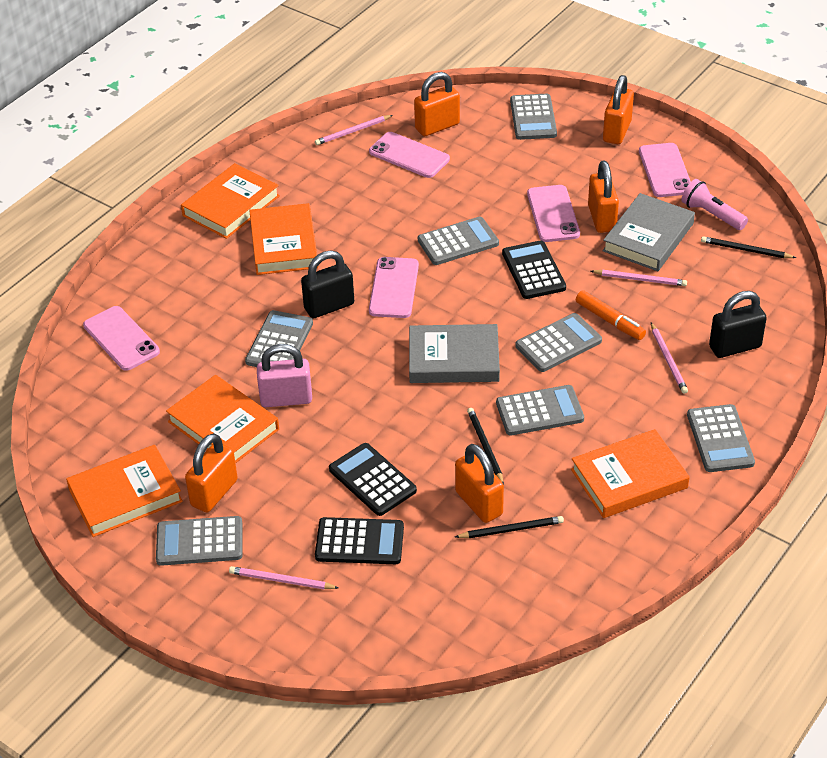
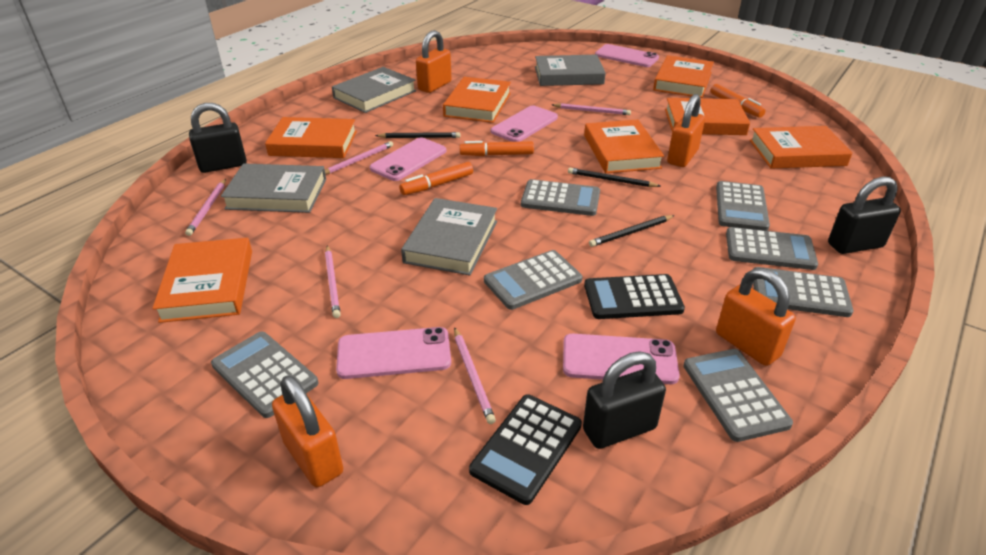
black calculator: [315,517,404,564] [329,443,417,516] [502,240,566,299] = 3 -> [469,394,582,505] [584,274,685,319] = 2
black padlock: [301,251,354,318] [709,291,767,358] = 2 -> [189,103,247,173] [583,351,666,449] [828,176,901,254] = 3
grey book: [409,324,500,383] [603,193,695,271] = 2 -> [221,163,326,213] [332,67,416,113] [401,198,497,275] [535,55,606,86] = 4
orange book: [66,445,183,537] [166,375,279,463] [181,163,280,239] [249,203,318,275] [571,429,690,518] = 5 -> [152,238,252,323] [265,117,357,158] [443,77,511,123] [584,119,664,173] [653,55,714,98] [665,98,750,135] [750,126,852,169] = 7
orange marker: [576,290,646,340] = 1 -> [399,162,473,195] [460,141,534,156] [711,84,765,118] = 3
orange padlock: [185,433,238,512] [414,72,460,136] [455,444,504,523] [588,161,619,233] [603,75,634,144] = 5 -> [272,375,343,487] [416,30,452,93] [667,94,705,167] [716,268,796,366] = 4
pink flashlight: [681,179,748,230] = 1 -> none = 0
pink padlock: [257,344,312,407] = 1 -> none = 0
pink pencil: [229,566,338,590] [315,115,393,145] [591,270,687,286] [651,323,688,394] = 4 -> [185,179,226,236] [325,141,393,174] [325,245,341,318] [454,327,496,424] [552,103,631,115] = 5

